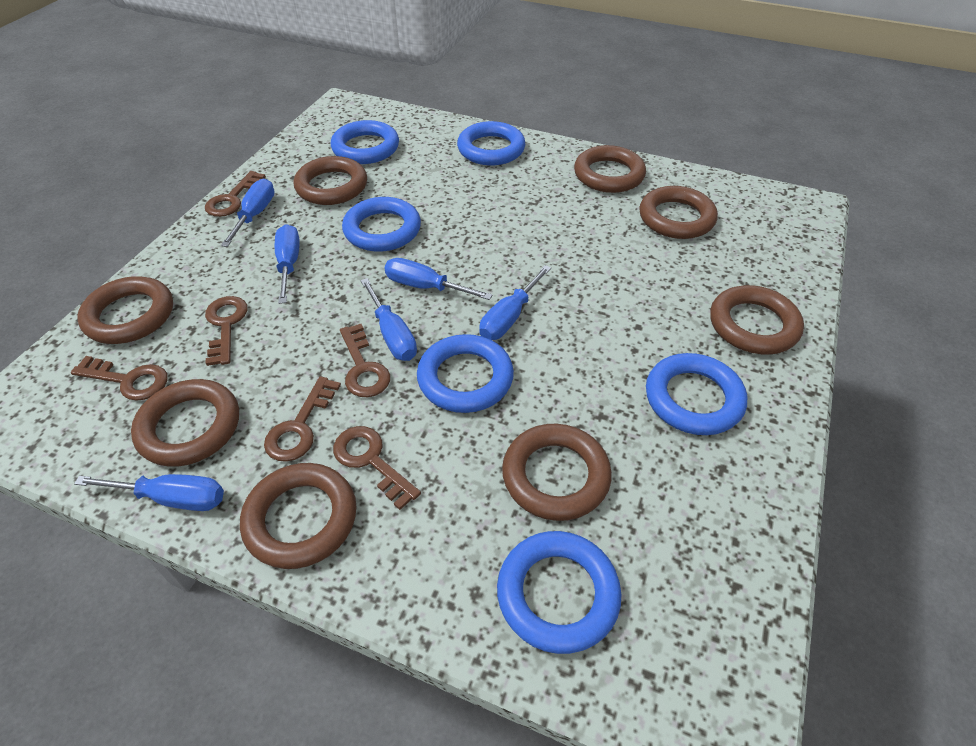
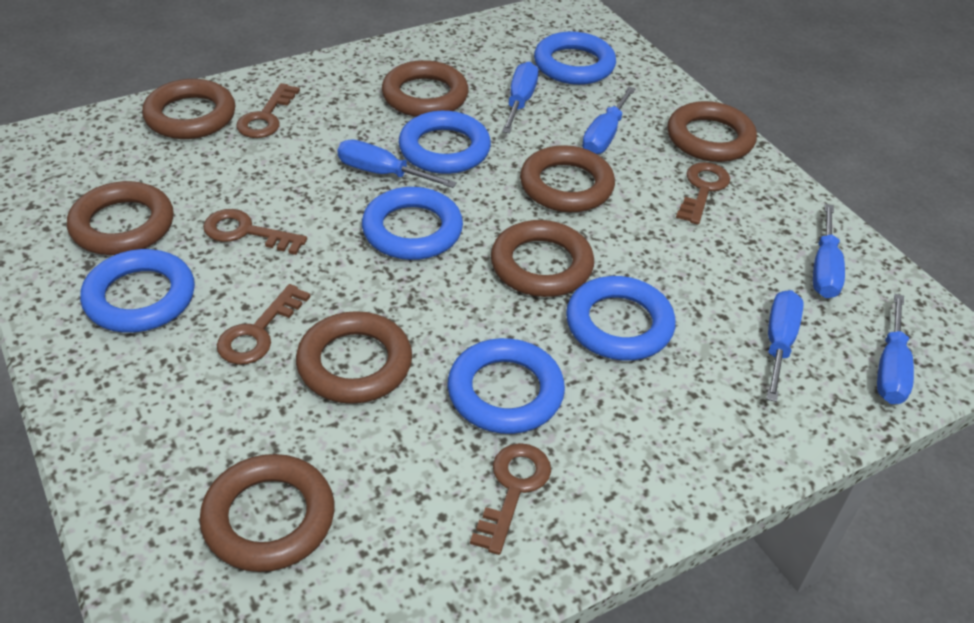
brown key: [71,356,168,401] [205,171,266,217] [205,296,248,366] [264,376,341,462] [333,426,421,510] [340,324,390,397] = 6 -> [203,209,307,255] [217,284,311,365] [236,83,300,138] [470,443,551,555] [676,162,730,225] = 5

